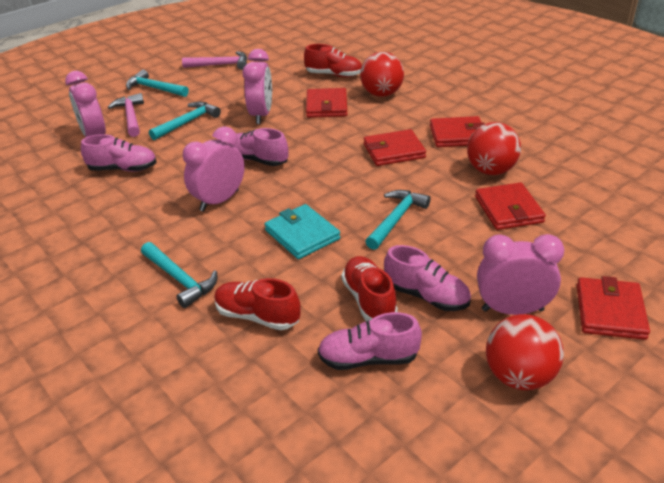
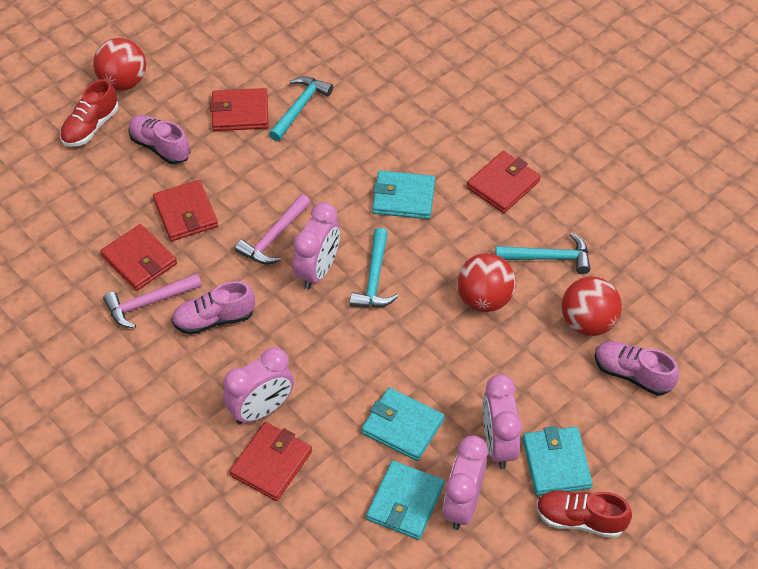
pink shoe: [81,134,157,172] [227,128,288,166] [318,312,422,370] [384,245,471,311] = 4 -> [128,115,190,164] [171,281,255,335] [595,341,679,396] = 3
red shoe: [214,278,301,330] [304,44,362,77] [341,256,398,321] = 3 -> [60,79,119,147] [536,490,632,538] = 2
turquoise hammer: [126,70,189,97] [141,242,217,308] [149,101,221,140] [365,190,431,250] = 4 -> [269,76,333,141] [350,228,398,308] [496,233,591,274] = 3
turquoise wallet: [264,204,340,259] = 1 -> [361,388,444,461] [366,461,444,540] [372,170,435,219] [523,426,593,496] = 4

